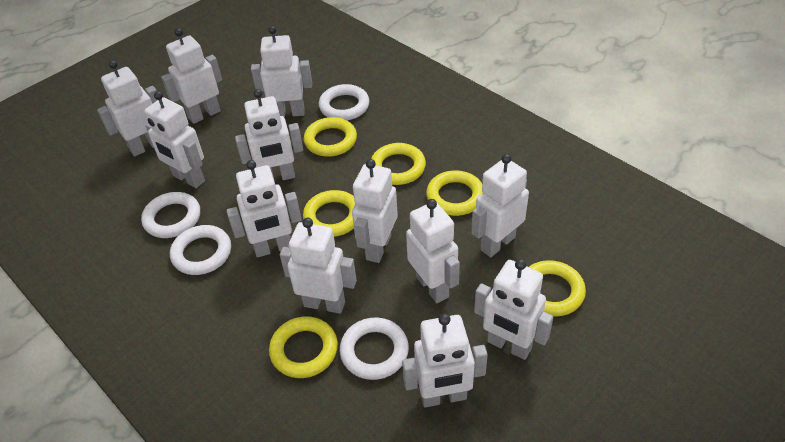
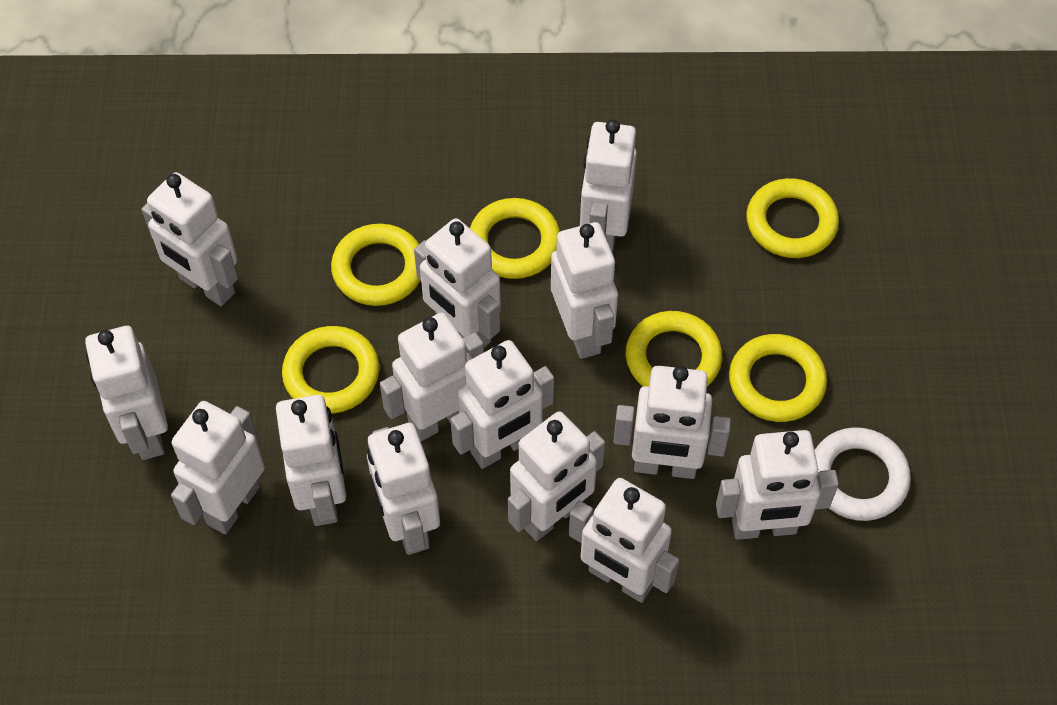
white ring: [141,192,200,238] [170,225,231,275] [319,84,369,120] [340,318,409,380] = 4 -> [815,427,911,521] = 1
white robot: [97,60,157,157] [144,91,205,188] [161,28,222,124] [227,160,302,257] [235,89,303,182] [251,26,312,117] [280,218,357,314] [352,159,398,263] [402,313,488,408] [406,199,460,303] [471,154,529,257] [474,259,554,360] = 12 -> [85,326,168,460] [142,172,238,306] [171,401,265,534] [276,395,346,526] [367,423,440,555] [380,313,484,441] [414,218,501,347] [450,340,554,469] [508,411,605,541] [551,222,618,359] [569,478,679,603] [580,119,637,254] [613,366,731,479] [716,430,839,540] = 14

